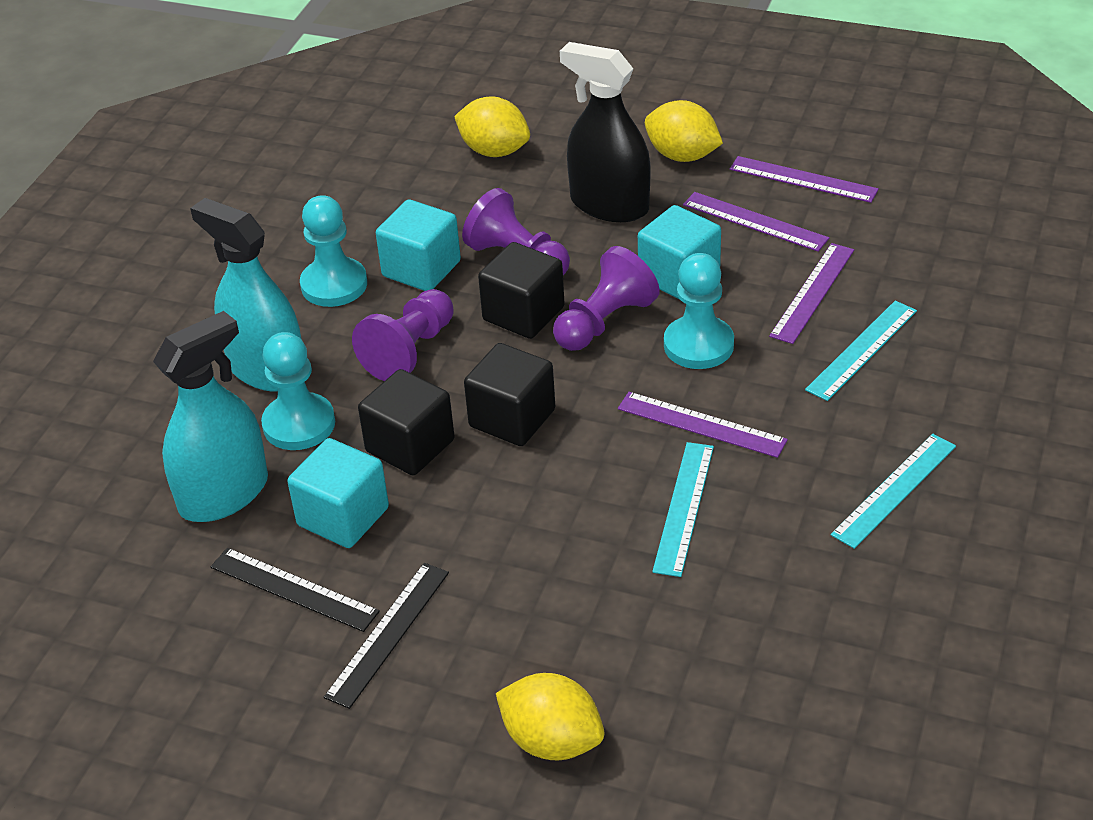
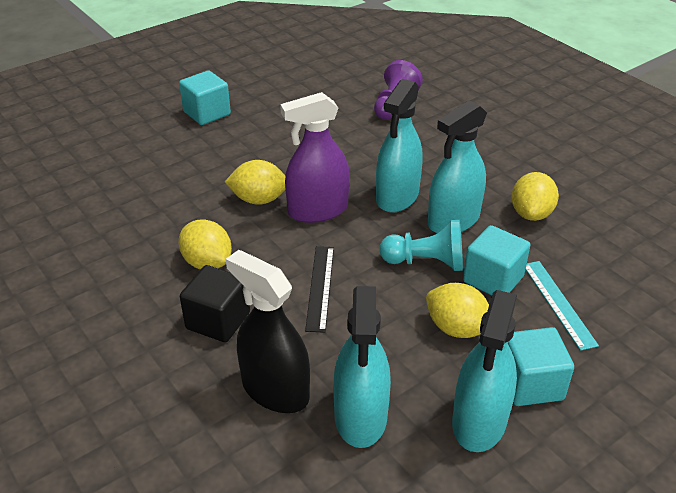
black cube: [358,369,455,475] [464,343,555,446] [478,242,565,339] = 3 -> [180,265,250,342] = 1
black ruler: [211,548,380,632] [324,563,449,709] = 2 -> [305,246,334,333] = 1
purple pawn: [352,289,453,381] [462,188,570,275] [553,246,660,351] = 3 -> [374,60,423,120] = 1
purple ruler: [618,392,788,458] [683,192,829,252] [730,156,879,203] [769,243,854,344] = 4 -> none = 0
purple spray bottle: none = 0 -> [280,92,350,223] = 1
turquoise pawn: [261,332,335,450] [300,195,367,307] [664,253,734,369] = 3 -> [380,220,463,271] = 1
turquoise ruler: [652,442,714,577] [805,301,917,401] [831,434,956,549] = 3 -> [525,261,599,351] = 1
turquoise spray bottle: [153,311,268,522] [190,198,301,392] = 2 -> [333,286,391,448] [376,79,423,212] [428,100,487,233] [452,290,517,452] = 4
yellow lemon: [454,96,530,157] [496,673,604,760] [645,100,723,162] = 3 -> [178,219,232,269] [225,160,285,205] [426,283,489,338] [511,172,559,221] = 4

